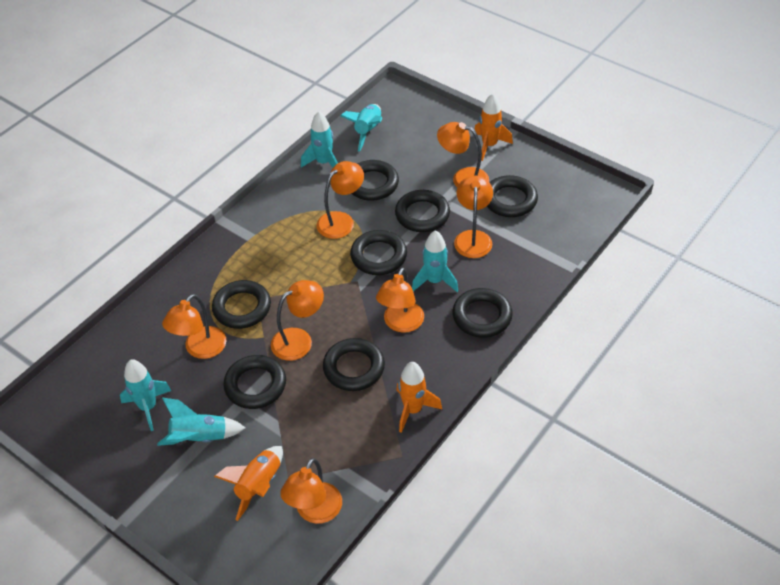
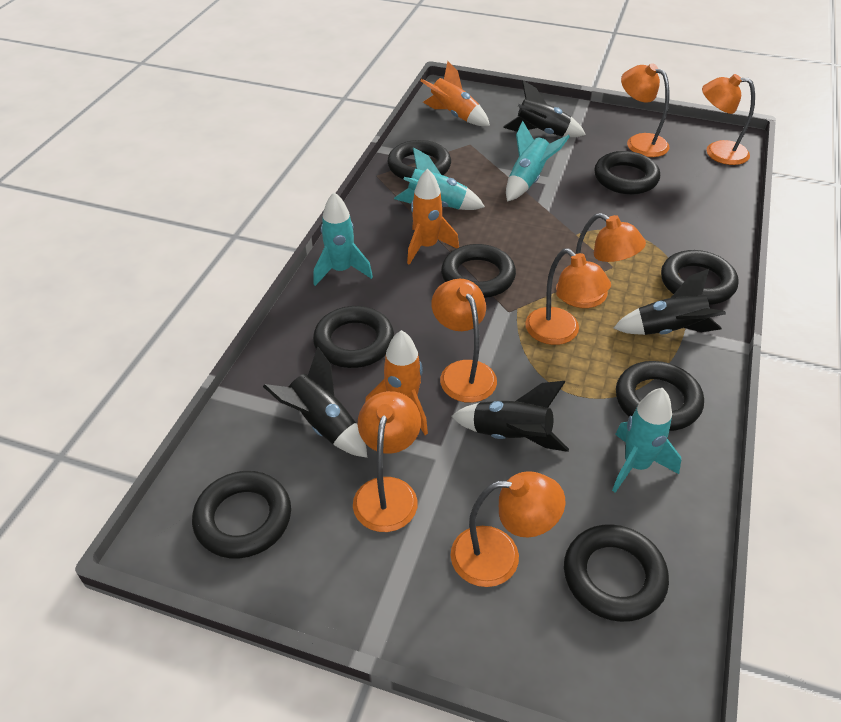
black rocket: none = 0 -> [263,346,367,458] [452,381,569,452] [503,80,586,137] [614,269,726,335] = 4
turquoise rocket: [120,359,172,431] [157,397,245,446] [301,111,338,167] [340,104,383,152] [412,230,458,292] = 5 -> [313,192,373,286] [394,147,485,210] [506,121,570,202] [612,388,681,493] = 4

